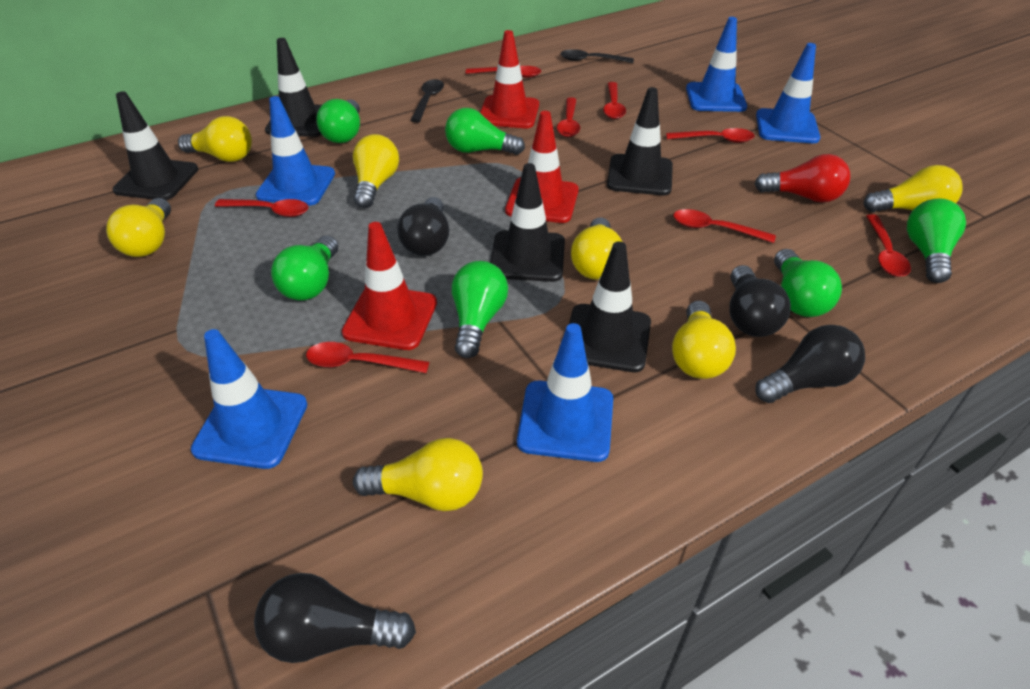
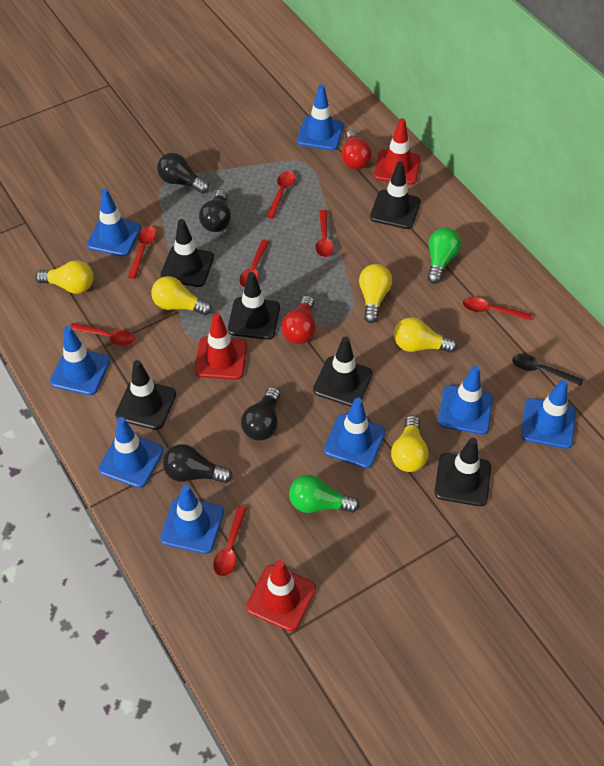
black spoon: [410,79,444,123] [560,49,634,63] = 2 -> [512,354,583,386] = 1
black traffic cone: [113,91,198,200] [265,38,322,137] [490,163,565,282] [569,241,651,372] [607,87,673,196] = 5 -> [115,360,176,430] [160,219,214,287] [228,272,280,340] [313,337,373,407] [370,161,421,229] [434,438,491,506] = 6
blue traffic cone: [191,329,307,469] [256,96,335,205] [517,323,613,462] [686,17,747,112] [756,43,820,143] = 5 -> [50,326,110,395] [87,189,141,257] [98,417,164,488] [160,485,224,554] [297,84,344,150] [324,398,385,468] [438,366,493,435] [521,380,576,449] = 8
green light bulb: [271,235,339,301] [316,99,360,143] [445,108,525,155] [452,261,508,358] [774,249,842,317] [907,198,966,283] = 6 -> [289,474,360,513] [427,228,461,284] = 2
red light bulb: [754,154,850,203] = 1 -> [281,296,316,344] [341,130,372,169] = 2
red spoon: [215,199,309,217] [306,342,429,373] [466,66,541,78] [557,97,580,137] [603,82,626,119] [666,128,755,143] [673,209,776,243] [866,214,911,277] = 8 -> [70,323,135,346] [128,226,156,279] [213,506,247,576] [239,240,269,288] [266,171,295,219] [316,210,334,257] [463,297,532,320] = 7
yellow light bulb: [106,198,171,257] [178,116,252,162] [353,134,399,208] [353,438,483,511] [571,217,622,280] [672,301,736,379] [864,165,963,212] = 7 -> [35,260,93,294] [151,276,212,315] [359,264,392,323] [391,415,429,472] [394,317,457,353] = 5

